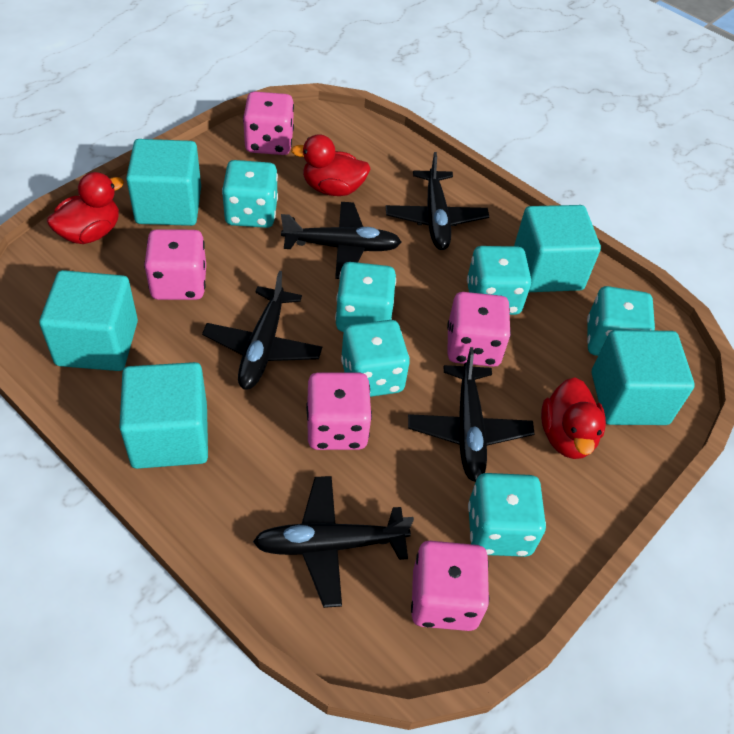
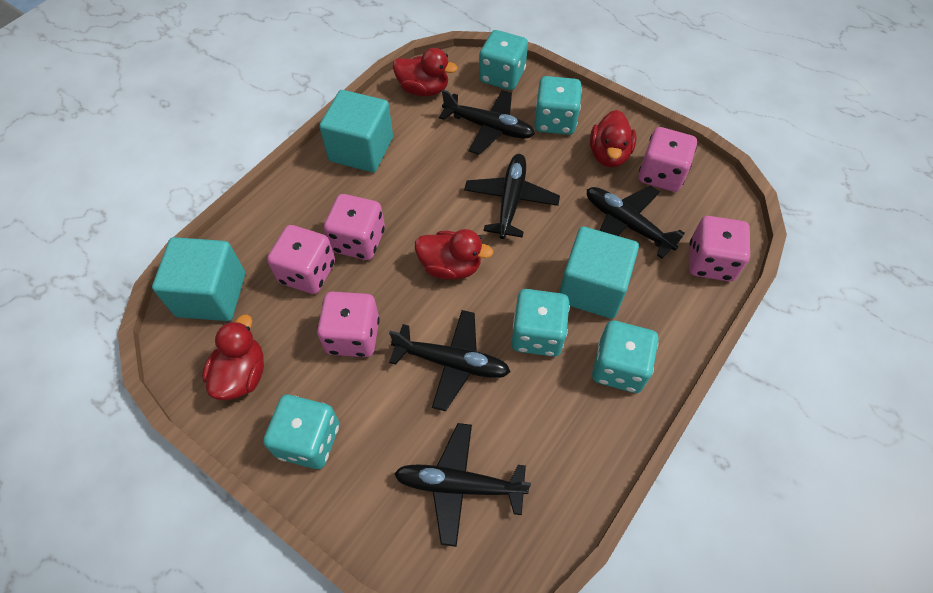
red duck: [47,172,124,244] [291,134,370,196] [541,377,606,459] = 3 -> [202,314,264,400] [393,48,458,96] [415,229,493,280] [590,110,636,167] = 4
turquoise cube: [39,270,138,371] [119,362,208,469] [126,139,201,226] [514,205,601,292] [592,330,695,425] = 5 -> [152,237,245,321] [319,90,393,172] [559,226,639,319] = 3
turquoise dice: [222,160,278,228] [335,262,396,332] [341,320,410,397] [467,246,531,315] [468,473,546,557] [587,286,655,356] = 6 -> [263,395,339,469] [479,30,528,90] [511,289,570,357] [534,76,582,135] [592,320,658,393] = 5

